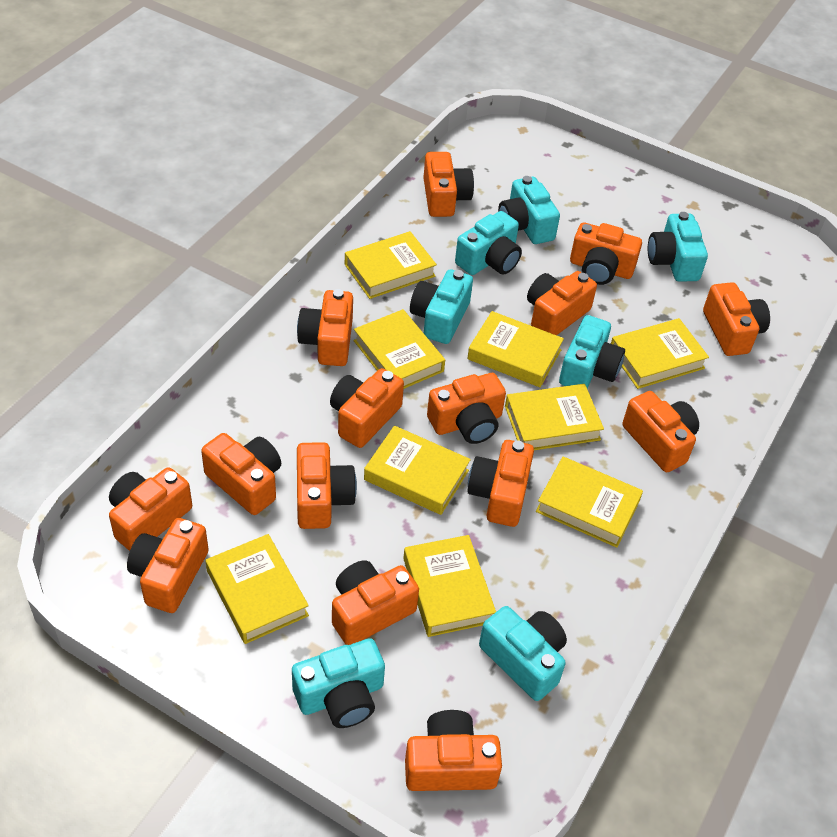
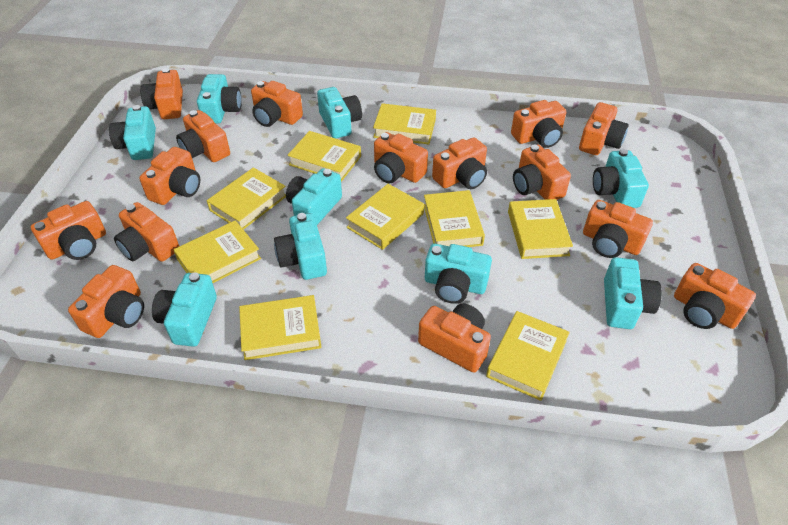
turquoise camera: [292,638,385,728] [410,269,473,344] [455,211,522,275] [479,606,567,701] [498,176,560,244] [559,315,625,389] [648,212,708,282] = 7 -> [109,105,156,160] [152,272,217,347] [197,74,242,124] [274,213,327,280] [286,168,342,225] [317,87,362,139] [425,244,492,304] [593,149,649,208] [604,257,662,329] = 9

